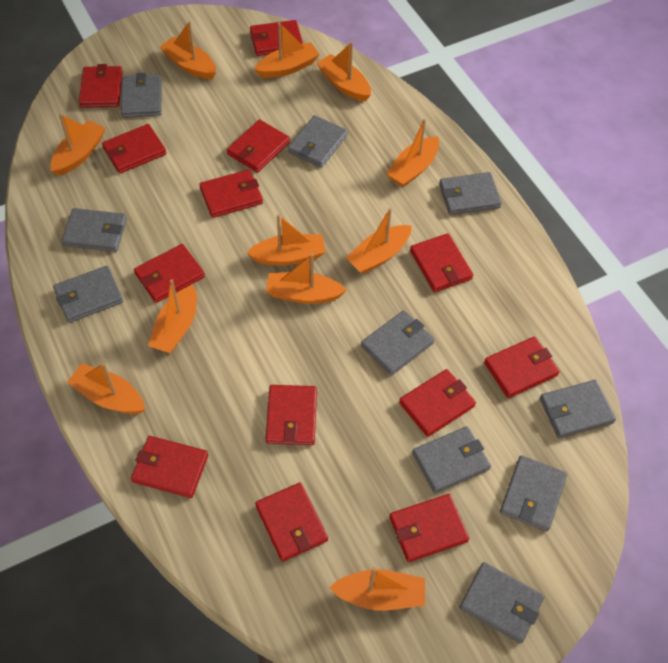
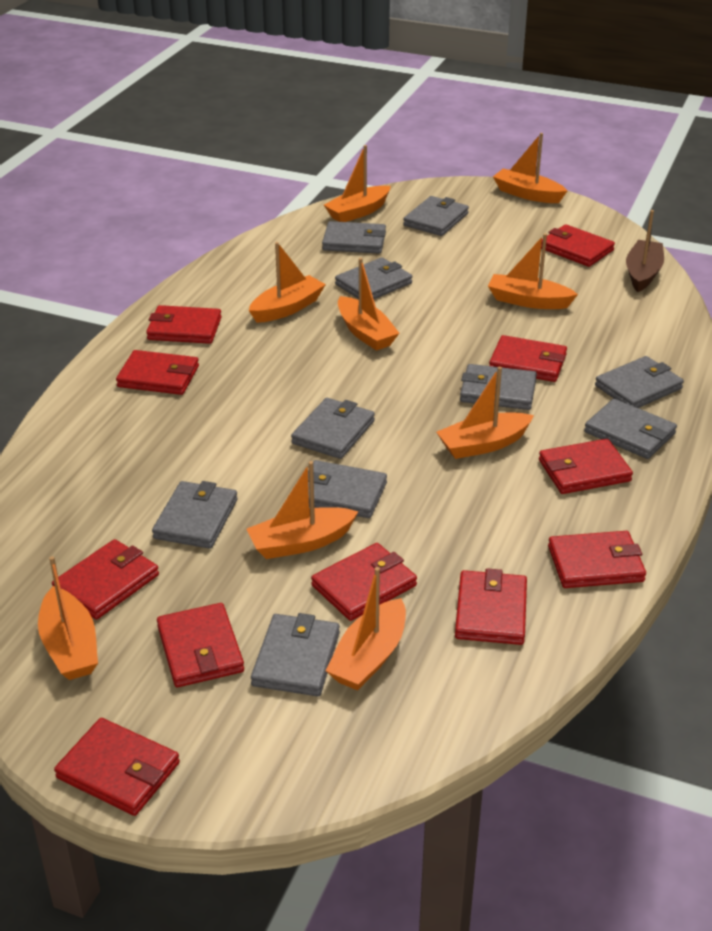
brown boat: none = 0 -> [626,210,664,292] = 1
orange boat: [50,114,105,176] [67,363,145,414] [148,279,197,353] [160,21,216,79] [246,214,325,266] [254,22,320,78] [266,253,347,304] [317,42,371,101] [329,567,425,611] [346,208,412,274] [386,118,439,187] = 11 -> [38,556,98,680] [246,461,359,559] [249,242,326,323] [324,145,391,222] [326,567,406,690] [338,258,400,351] [436,366,534,459] [488,233,578,309] [493,133,567,203] = 9
red wallet: [79,64,123,108] [102,124,167,173] [131,436,208,498] [134,244,205,303] [199,169,263,218] [227,120,290,172] [250,20,303,56] [255,482,328,562] [266,385,317,445] [389,494,469,562] [399,369,476,437] [410,233,473,292] [484,336,560,398] = 13 -> [52,539,159,620] [54,718,180,816] [116,350,199,395] [146,305,222,344] [157,603,244,687] [311,543,417,621] [455,568,527,645] [489,335,567,382] [539,439,633,494] [541,224,615,267] [548,531,646,588] = 11

